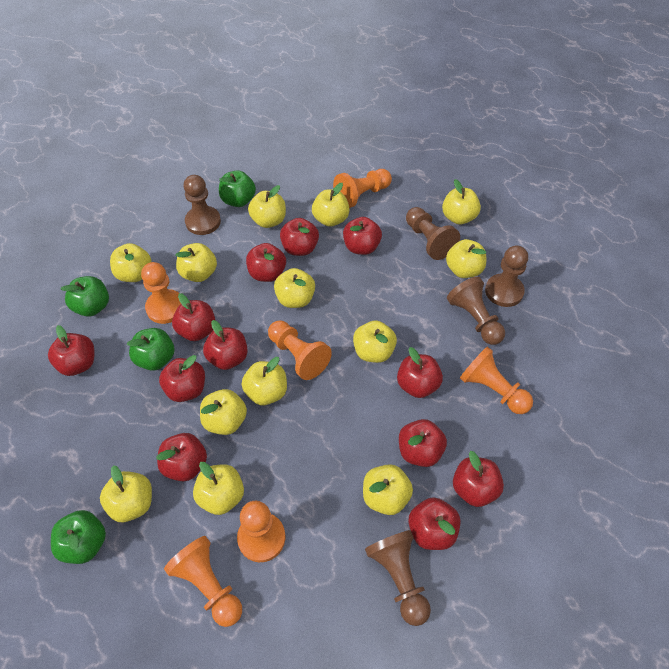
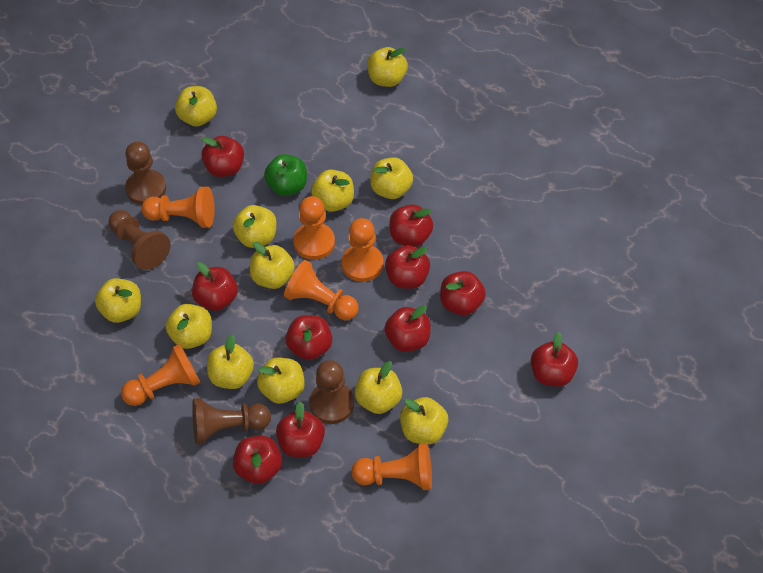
brown pawn: [184,175,221,235] [365,530,431,626] [406,207,460,260] [447,277,505,345] [485,246,528,307] = 5 -> [108,210,171,270] [125,142,166,205] [192,398,271,444] [309,360,354,424] = 4
green apple: [51,510,106,564] [61,276,109,317] [127,328,174,371] [219,170,256,207] = 4 -> [264,154,307,196] = 1
red apple: [48,325,94,376] [156,433,207,481] [159,355,205,402] [172,293,215,341] [203,320,248,370] [246,243,286,282] [280,218,319,256] [343,217,382,255] [397,347,443,398] [399,419,447,467] [408,497,461,550] [453,451,504,507] = 12 -> [192,262,238,311] [201,136,244,177] [233,436,282,484] [276,401,325,457] [286,315,332,360] [385,245,430,289] [385,305,431,352] [390,204,433,247] [440,271,486,315] [531,332,578,387] = 10
yellow apple: [100,465,152,522] [110,243,152,282] [175,243,217,282] [193,462,244,515] [200,389,247,435] [242,357,287,405] [248,185,286,228] [274,268,315,308] [312,183,350,227] [353,320,397,363] [363,464,413,515] [442,179,481,225] [446,239,486,278] = 13 -> [95,278,141,323] [165,304,212,349] [175,86,217,126] [207,334,254,389] [232,205,277,248] [250,242,295,289] [257,357,304,404] [311,170,354,212] [355,361,403,414] [367,47,408,87] [370,157,413,199] [400,397,448,444] = 12

